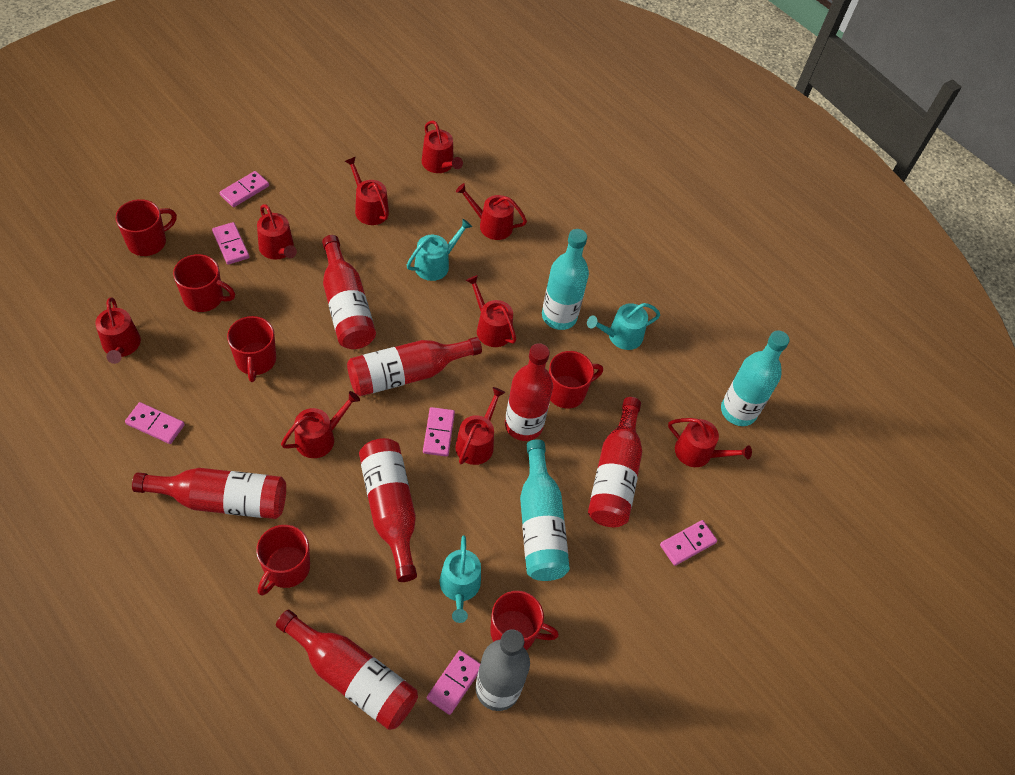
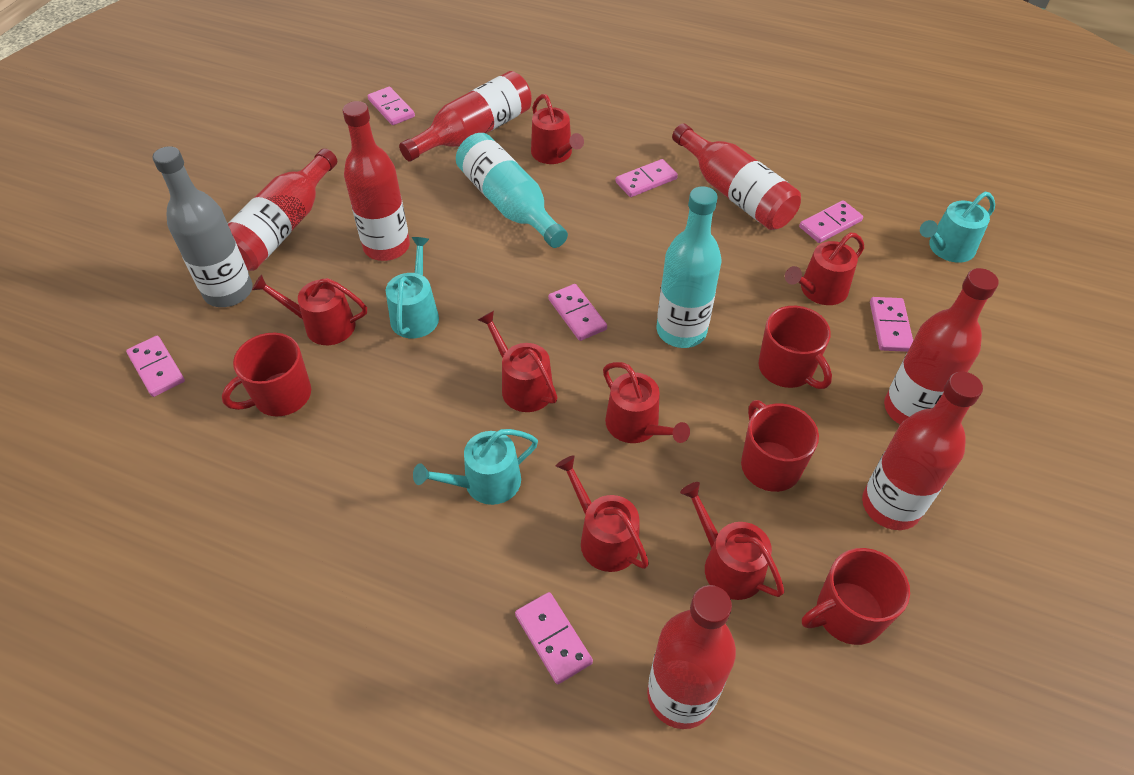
pink domino: [125,402,185,444] [212,222,249,265] [220,171,269,207] [423,407,455,457] [427,650,481,715] [660,520,717,566] = 6 -> [126,336,185,397] [368,87,415,125] [515,592,593,684] [548,284,607,341] [616,159,678,197] [799,200,863,243] [870,297,913,352] = 7
red mug: [115,199,177,256] [173,254,235,312] [227,316,276,382] [256,525,310,596] [490,591,559,650] [549,351,603,409] = 6 -> [222,333,311,416] [741,400,819,492] [759,306,832,389] [802,548,910,645] = 4
red watering can: [95,297,141,364] [257,204,297,260] [281,391,360,458] [345,157,389,225] [422,121,463,173] [455,387,505,465] [456,183,527,240] [466,275,516,347] [668,418,752,467] = 9 -> [252,275,367,345] [478,311,558,412] [531,94,584,164] [556,455,649,572] [603,362,690,443] [680,482,784,600] [785,233,864,305] = 7
turquoise bottle: [520,439,570,581] [542,229,589,330] [721,330,789,426] = 3 -> [456,133,568,248] [657,186,721,348] = 2

